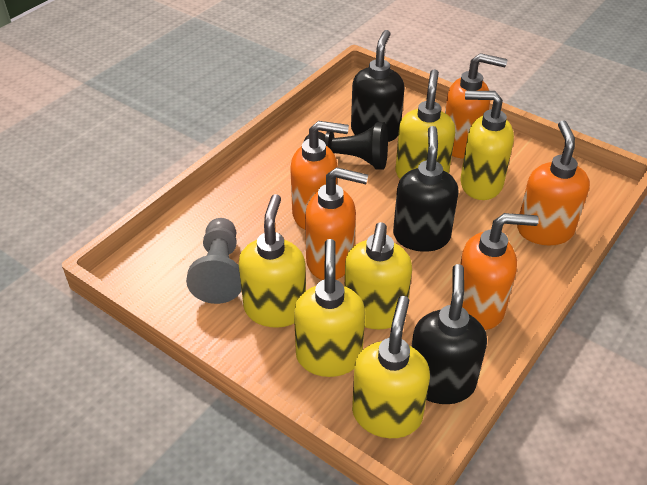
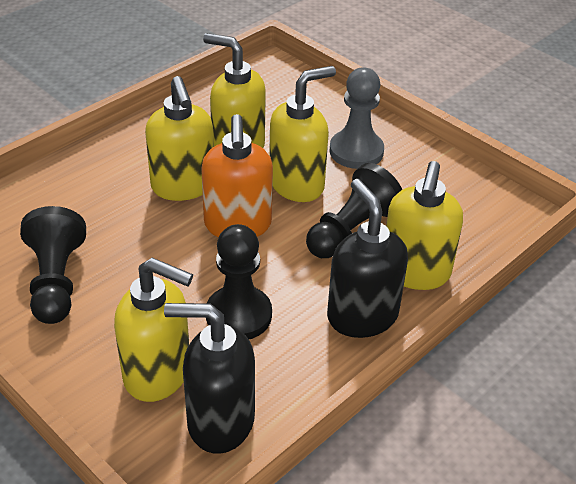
black pawn: [304,122,388,170] = 1 -> [20,206,86,324] [206,224,272,339] [306,163,402,258] = 3
black soap dispenser: [351,30,404,142] [393,126,459,252] [411,264,487,404] = 3 -> [164,303,255,454] [327,179,408,338] = 2
orange soap dispenser: [290,121,349,230] [305,167,368,280] [445,53,507,158] [460,213,539,330] [517,120,590,245] = 5 -> [201,114,273,238] = 1
yellow soap dispenser: [239,194,306,328] [294,239,365,377] [345,222,412,329] [352,296,430,438] [395,69,455,179] [461,91,514,200] = 6 -> [114,258,193,402] [145,76,214,201] [203,33,266,148] [269,66,336,202] [386,161,463,290] = 5

